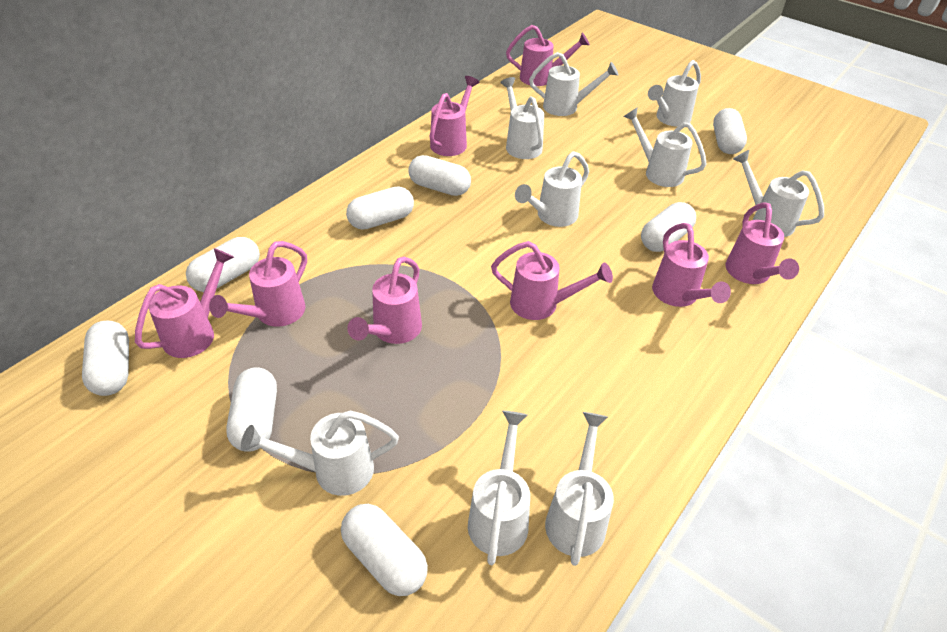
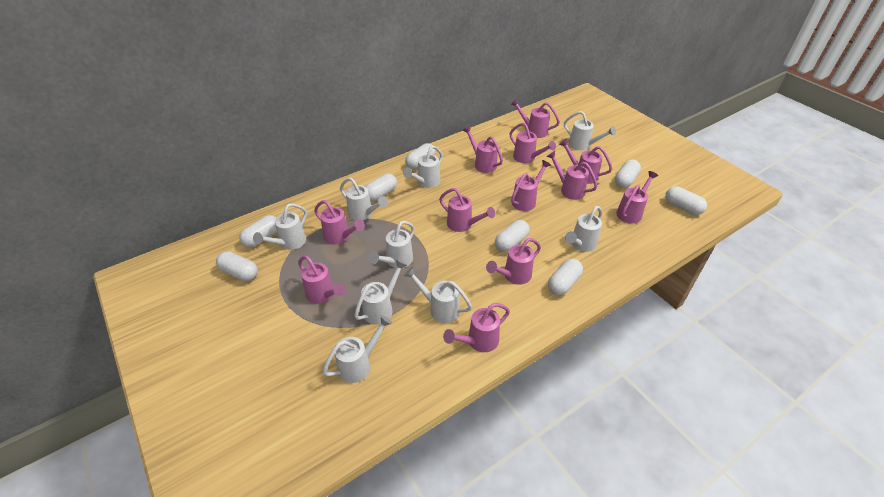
pink watering can: [135,248,234,358] [209,241,307,327] [347,257,422,344] [430,76,479,156] [491,241,613,320] [506,25,590,86] [652,223,731,307] [725,202,799,284] = 8 -> [298,255,346,304] [314,200,365,245] [439,188,495,232] [443,303,510,352] [462,126,503,173] [486,238,541,285] [509,123,556,163] [510,99,560,138] [511,160,551,211] [546,151,597,200] [559,138,612,184] [616,171,658,224] = 12

